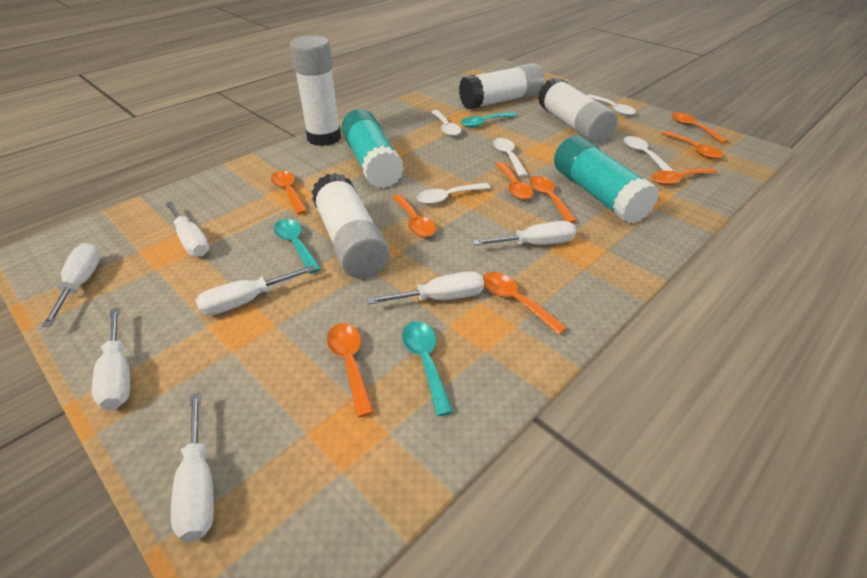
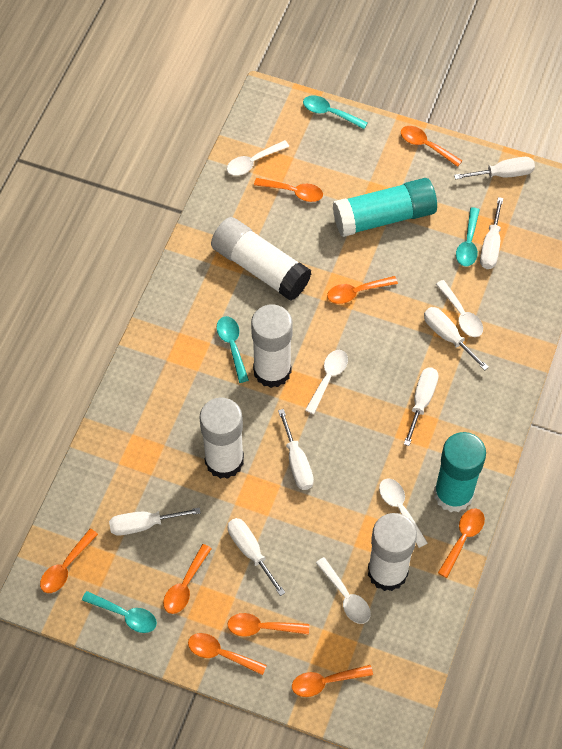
turquoise spoon: [274,219,321,274] [402,321,453,416] [461,112,517,128] = 3 -> [82,591,157,633] [217,316,249,383] [303,95,368,129] [456,207,480,266] = 4

